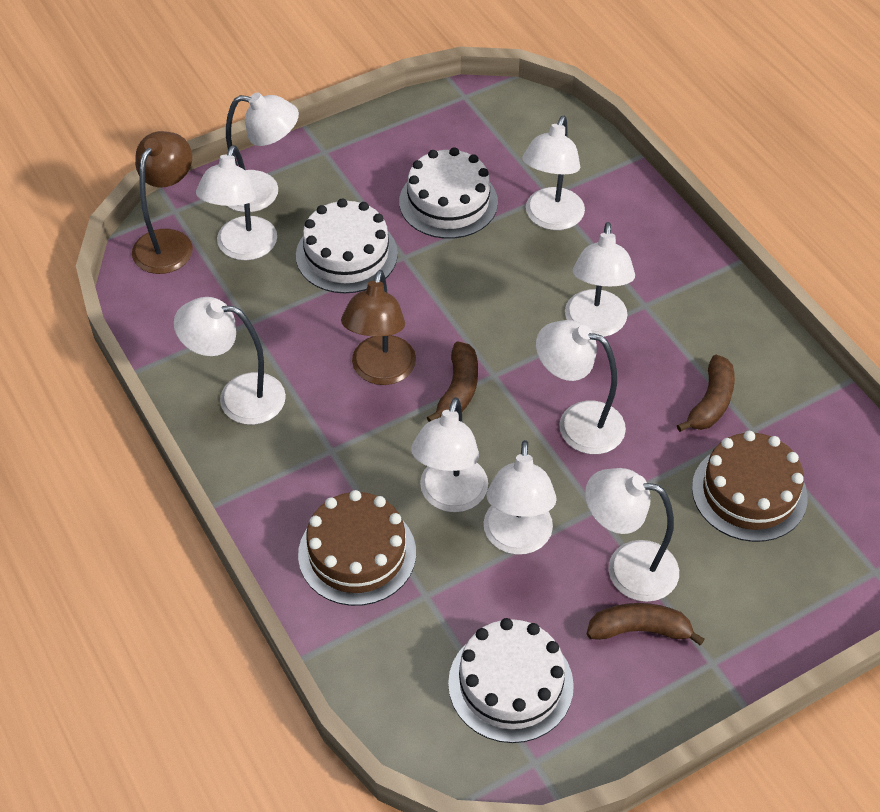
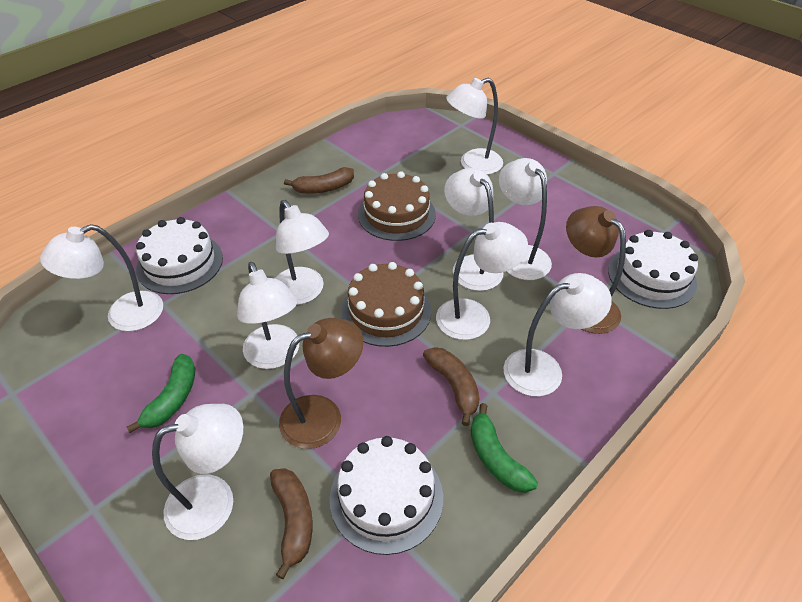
green banana: none = 0 -> [126,354,195,433] [471,403,538,493] = 2

